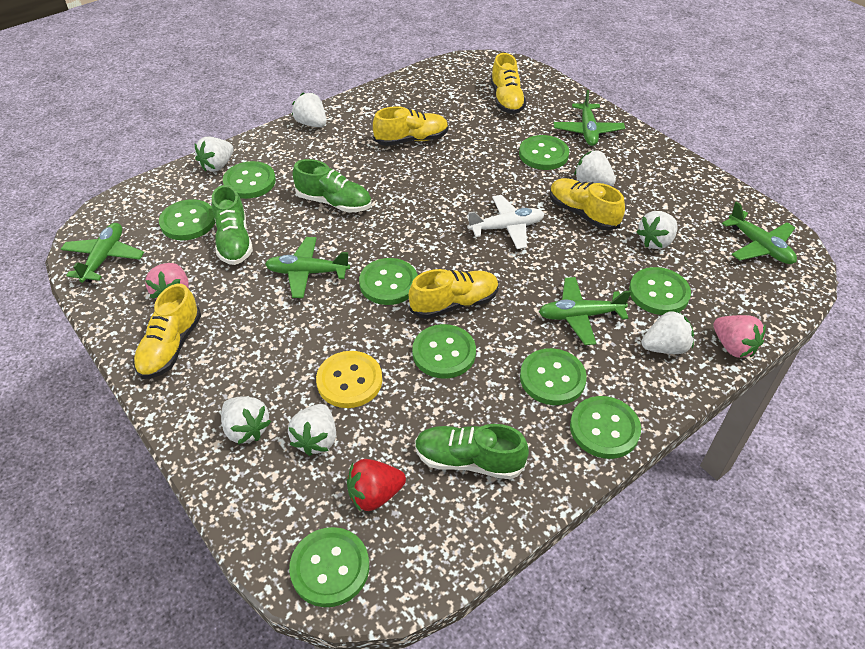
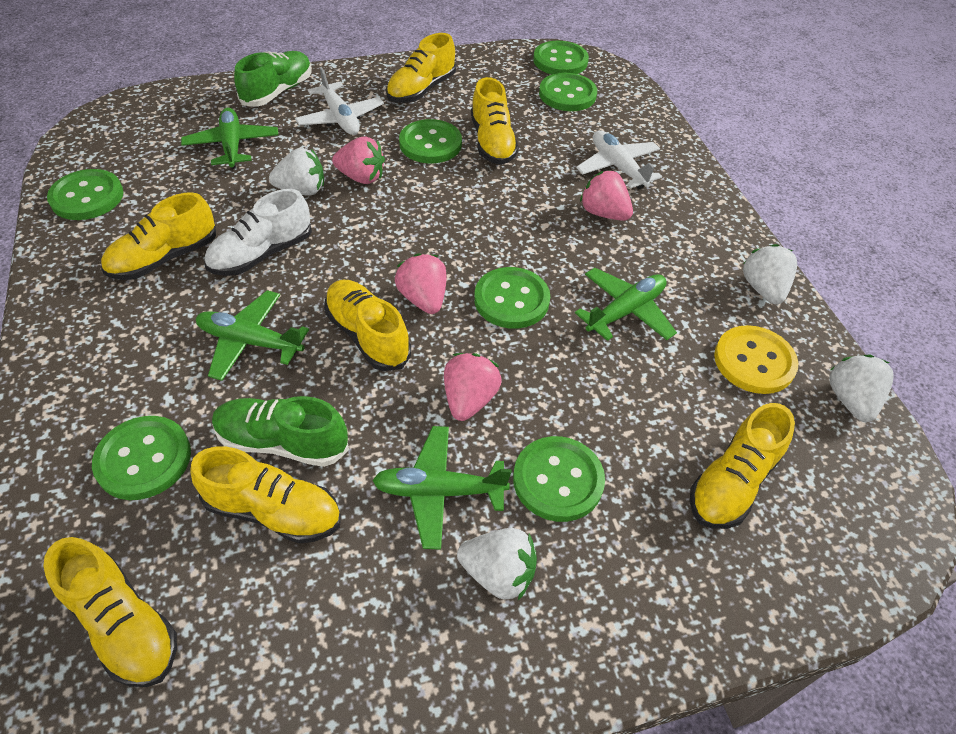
green button: [159,199,215,240] [223,161,276,199] [289,527,369,607] [359,258,418,305] [412,324,476,379] [519,135,569,170] [520,348,587,405] [570,396,641,459] [629,267,691,315] = 9 -> [47,169,123,220] [92,416,191,500] [399,119,462,163] [474,267,550,329] [513,436,605,522] [533,41,589,75] [539,73,597,111] = 7
green plane: [61,223,144,283] [265,237,350,298] [539,277,631,345] [553,90,625,146] [722,201,797,264] = 5 -> [181,108,279,169] [196,290,309,381] [372,426,512,550] [575,268,677,341] = 4
green shoe: [212,185,253,265] [293,159,372,212] [415,424,529,479] = 3 -> [212,396,349,467] [234,51,311,107] = 2
pink strawberry: [145,263,189,299] [713,315,766,358] = 2 -> [332,136,385,184] [395,253,447,314] [444,353,502,421] [580,170,633,221] = 4
red strawberry: [347,459,406,511] = 1 -> none = 0
white plane: [467,195,545,249] = 1 -> [295,67,384,135] [576,130,662,189] = 2
white shoe: none = 0 -> [204,189,312,276] = 1
white strawberry: [195,136,234,172] [221,396,271,444] [288,404,336,456] [292,93,326,127] [574,150,616,186] [637,211,677,249] [641,310,694,354] = 7 -> [269,148,324,196] [457,528,537,600] [743,244,797,304] [829,355,894,422] = 4
yellow shoe: [133,284,201,379] [373,106,449,146] [409,269,499,319] [491,53,526,114] [550,178,625,231] = 5 -> [43,537,177,687] [101,192,216,280] [190,446,341,544] [324,280,411,371] [386,33,456,103] [471,77,519,165] [690,403,795,529] = 7

